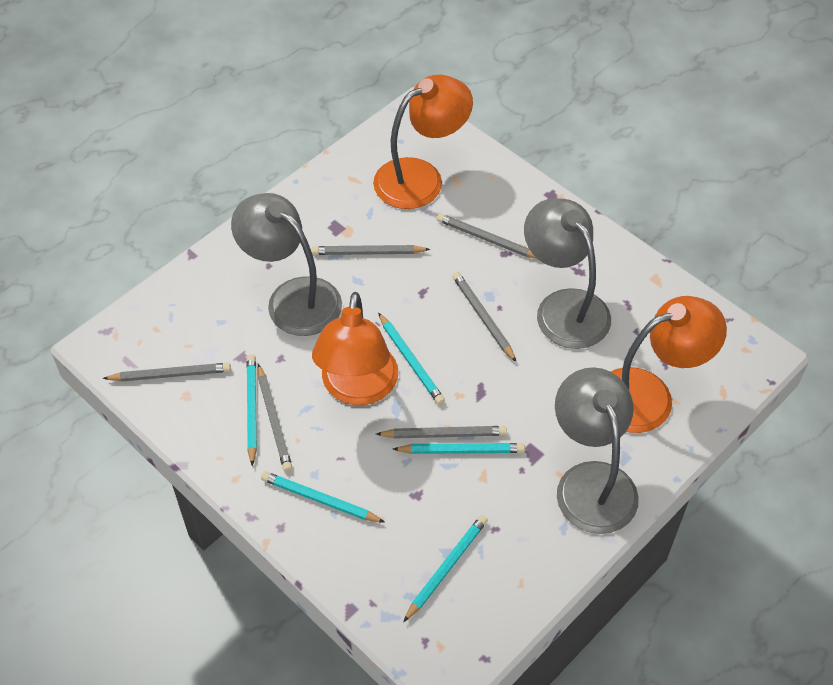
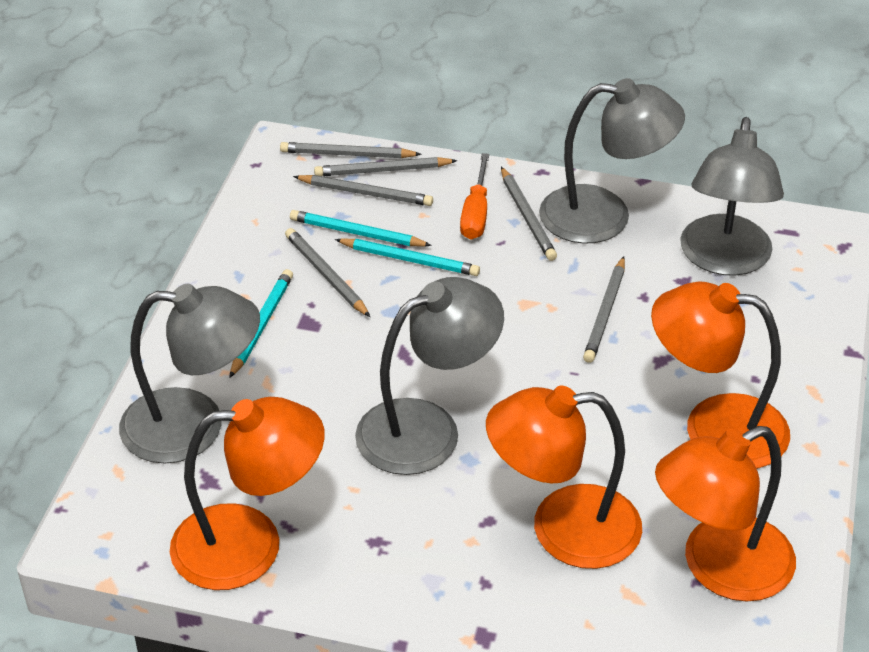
grey lamp: [231,193,342,336] [524,198,611,349] [555,367,639,534] = 3 -> [119,284,260,464] [355,277,504,475] [539,78,685,244] [680,117,784,276] = 4
orange lamp: [312,292,398,405] [373,75,473,209] [611,296,727,433] = 3 -> [170,397,325,590] [486,386,642,569] [651,281,790,469] [655,426,796,602] = 4
orange screwdriver: none = 0 -> [460,153,489,240] = 1
turquoise pencil: [246,355,257,466] [261,471,385,523] [378,313,445,405] [393,443,525,454] [403,515,488,622] = 5 -> [229,269,293,378] [290,210,432,246] [335,239,480,276] = 3

